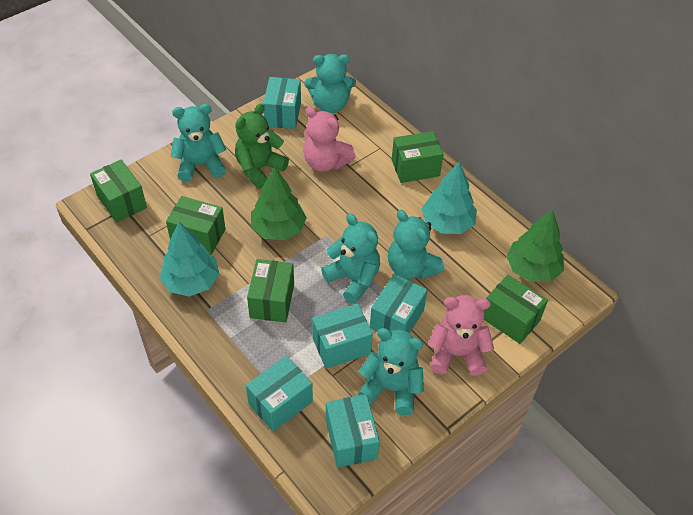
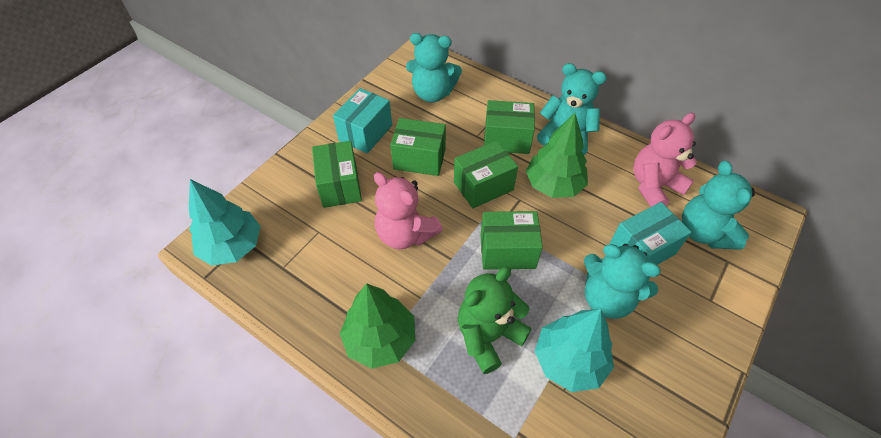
turquoise box: [246,356,313,431] [263,77,301,129] [312,304,373,369] [326,394,380,468] [370,274,428,333] = 5 -> [333,88,392,154] [610,202,692,265] = 2
turquoise teddy bear: [171,104,226,182] [305,54,356,113] [321,214,380,304] [358,328,424,415] [388,210,445,279] = 5 -> [406,33,462,102] [537,63,607,155] [584,244,661,319] [682,161,755,250] = 4

